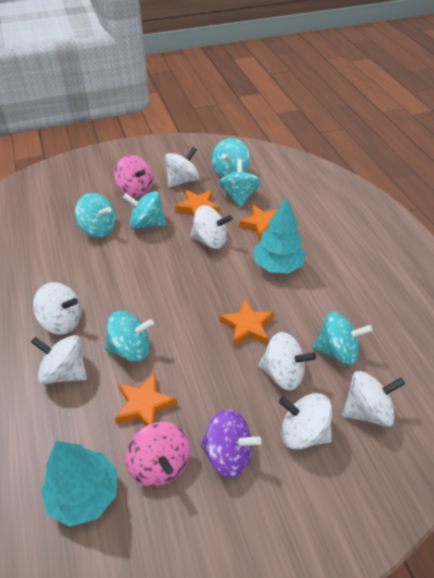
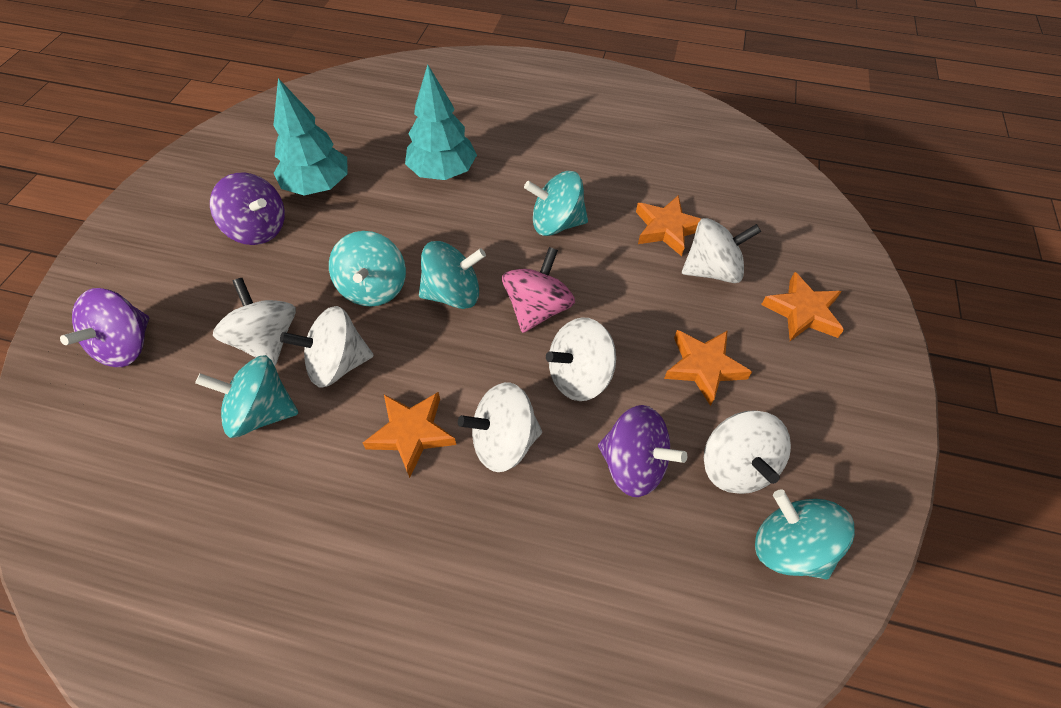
pink spinning top: [114,155,153,197] [126,422,190,487] = 2 -> [502,247,575,333] = 1
purple spinning top: [201,409,261,478] = 1 -> [60,288,149,367] [210,172,285,245] [598,405,687,497] = 3
turquoise spinning top: [75,193,116,238] [105,311,154,362] [123,191,166,229] [211,138,250,178] [219,159,261,208] [313,312,373,365] = 6 -> [195,355,299,438] [329,231,406,307] [419,241,486,309] [524,171,588,236] [755,489,855,580] = 5
white spinning top: [31,335,87,384] [33,282,81,335] [165,147,200,187] [190,205,233,249] [258,332,316,390] [279,393,332,449] [342,371,405,427] = 7 -> [213,278,296,366] [280,306,374,388] [458,382,542,472] [546,317,616,401] [682,218,761,283] [704,410,791,494] = 6

